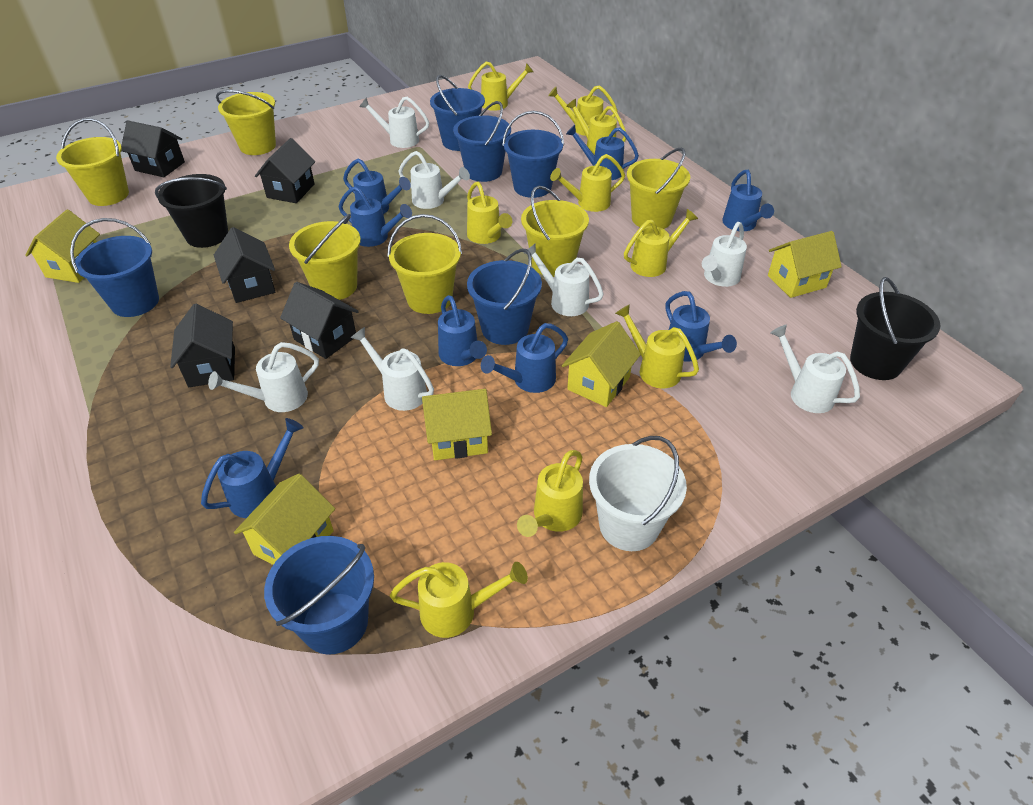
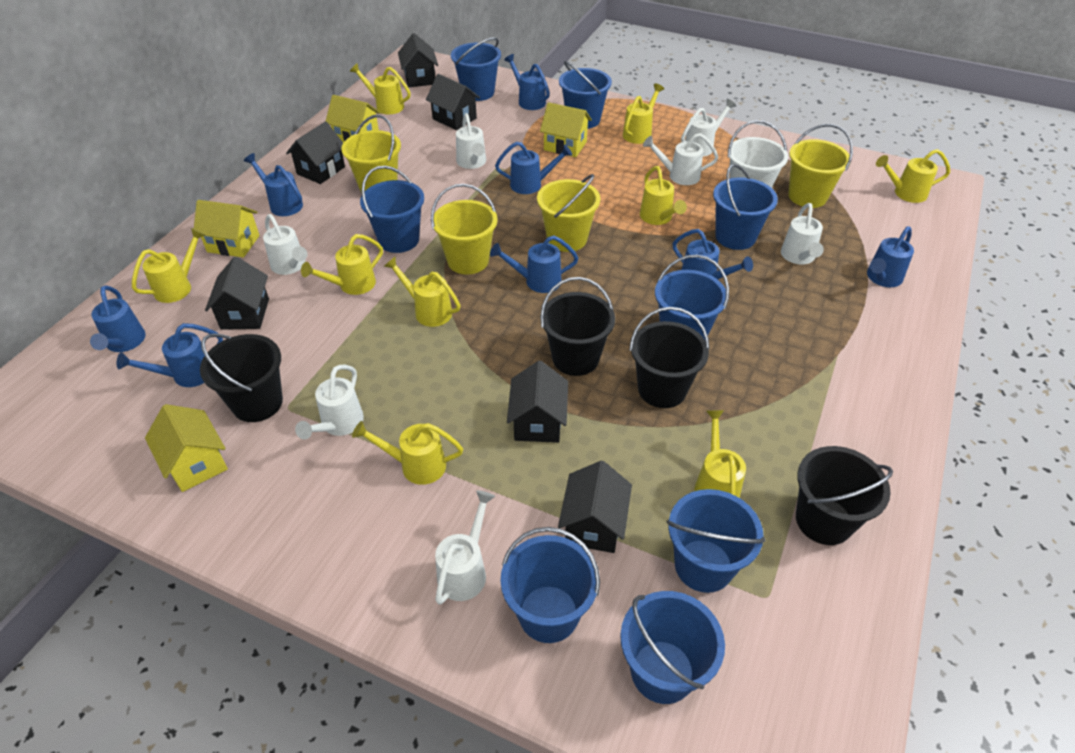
black bucket: [155,174,228,248] [850,277,940,380] = 2 -> [200,333,283,422] [540,277,615,376] [629,307,710,408] [796,446,893,545] = 4
black house: [121,121,185,177] [170,304,235,387] [214,227,275,303] [255,138,315,203] [280,282,359,359] = 5 -> [205,257,269,330] [286,121,345,184] [398,33,438,87] [426,74,480,130] [507,361,568,443] [558,461,632,553] = 6
blue bucket: [70,218,159,317] [264,536,374,655] [430,75,485,151] [453,101,511,182] [467,249,542,345] [502,111,564,198] = 6 -> [360,166,424,253] [451,37,501,101] [500,527,600,643] [559,61,612,129] [620,591,725,704] [655,255,729,339] [667,489,765,593] [713,164,778,250] = 8
yellow bucket: [56,118,129,206] [216,90,276,155] [289,214,361,300] [387,214,462,314] [521,186,589,277] [627,148,690,229] = 6 -> [341,115,401,193] [431,184,498,275] [537,174,600,252] [788,124,853,208] = 4
yellow house: [25,210,100,283] [234,474,335,565] [422,389,492,460] [562,321,641,407] [768,231,842,298] = 5 -> [145,404,228,492] [194,200,260,258] [326,95,380,143] [540,102,592,157] = 4

